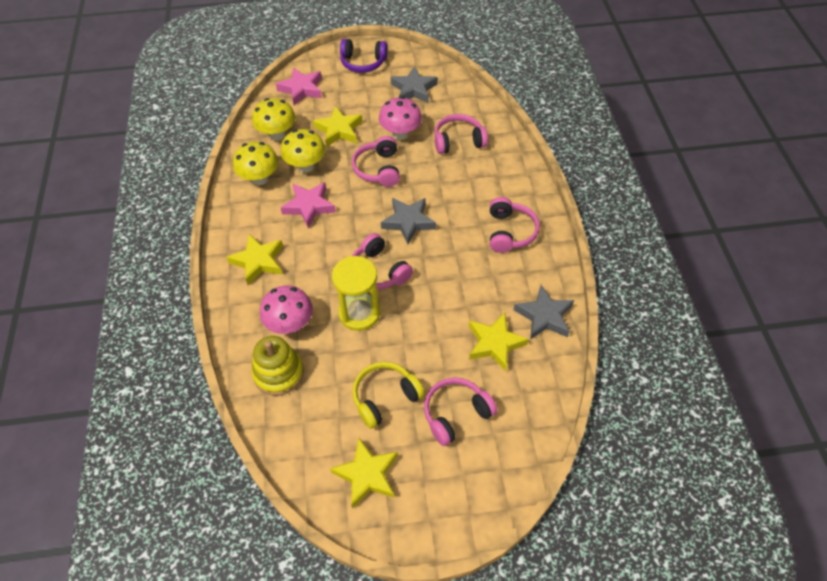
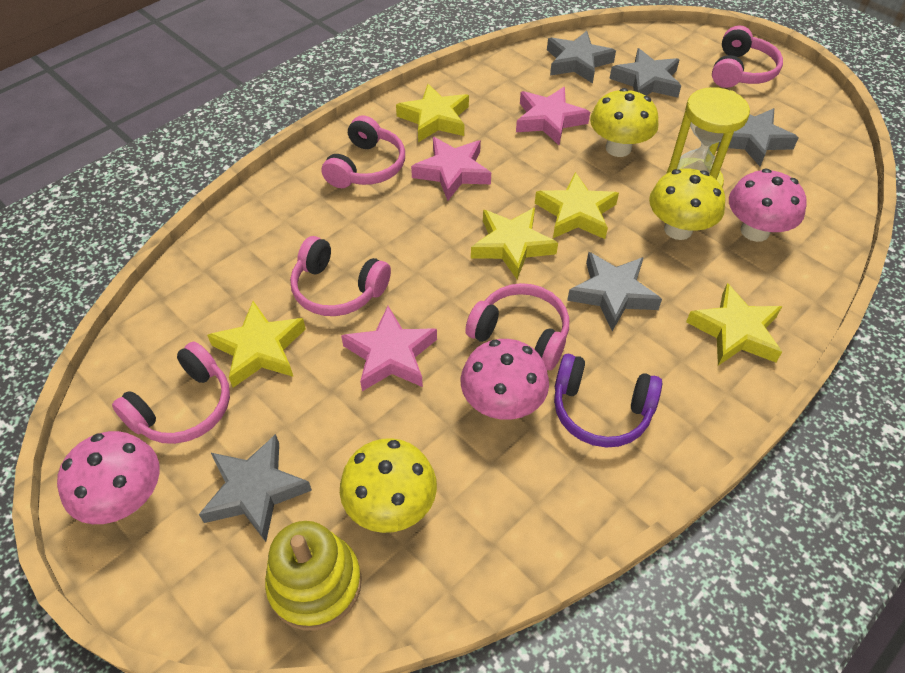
grey star: [381,198,436,244] [391,66,438,103] [514,285,574,340] = 3 -> [198,434,312,542] [547,31,616,83] [567,252,662,331] [609,48,681,98] [718,108,799,166] = 5
pink mushroom: [260,285,313,334] [379,96,422,140] = 2 -> [57,431,160,524] [461,339,549,420] [729,169,807,242] = 3
pink star: [276,67,322,106] [280,182,336,228] = 2 -> [341,306,437,391] [411,137,491,201] [516,87,590,145] = 3
yellow headphones: [353,362,425,429] = 1 -> none = 0
yellow star: [226,234,283,285] [313,106,363,147] [330,438,398,509] [469,313,529,371] = 4 -> [207,301,306,388] [396,84,469,142] [471,208,558,279] [535,172,619,239] [686,283,782,366] = 5

